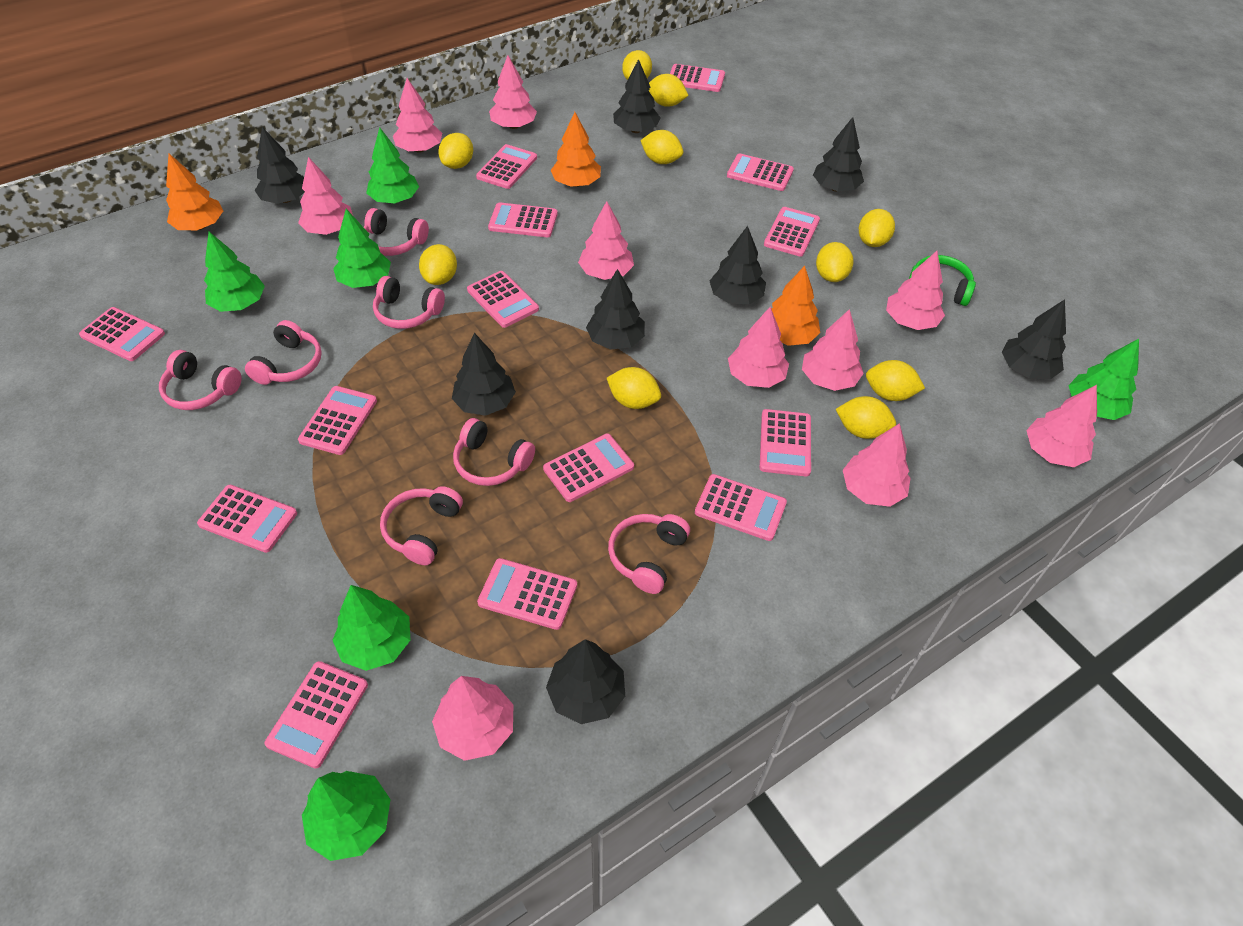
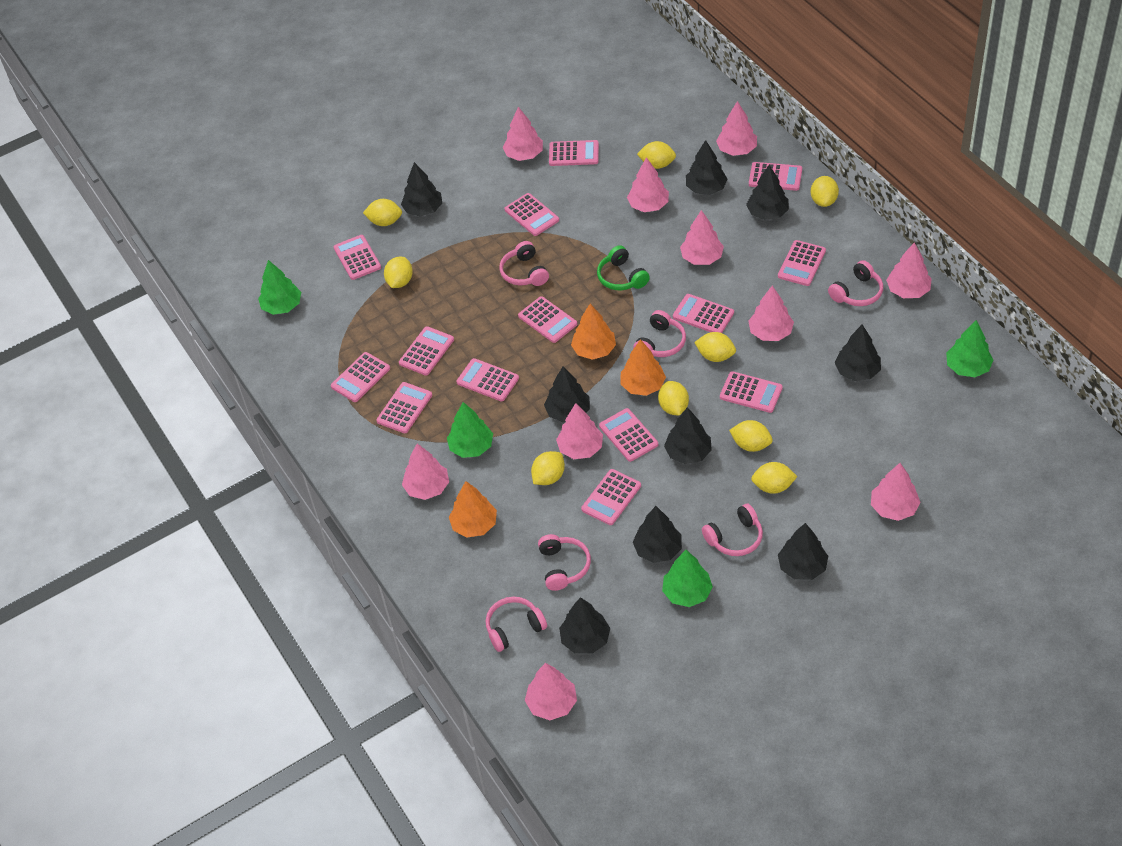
black tree: [255,127,305,204] [452,333,516,416] [546,639,625,724] [586,269,645,350] [613,59,660,133] [710,226,766,304] [813,117,864,191] [1002,299,1066,379] = 8 -> [401,162,442,217] [544,366,590,423] [559,597,610,654] [633,506,682,563] [664,407,712,464] [686,140,728,195] [746,165,789,220] [778,523,828,580] [835,325,881,381] = 9
green tree: [204,232,265,312] [302,771,390,861] [333,209,391,288] [333,585,410,671] [366,127,419,203] [1068,339,1139,420] = 6 -> [258,260,301,315] [447,402,493,458] [662,550,713,607] [946,320,994,377] = 4
pink headphones: [159,350,242,410] [245,320,322,385] [364,208,429,256] [373,276,445,329] [380,486,463,565] [453,418,535,486] [608,514,690,594] = 7 -> [486,597,547,652] [499,241,549,286] [538,534,591,591] [633,310,686,357] [702,504,763,556] [828,260,883,306] = 6
yellow lemon: [419,244,457,285] [438,133,473,169] [607,367,661,409] [622,50,652,80] [640,130,683,164] [649,74,689,107] [816,242,854,282] [836,396,896,439] [859,209,895,247] [866,360,925,401] = 10 -> [363,199,402,226] [384,257,413,288] [531,451,565,485] [637,141,676,169] [658,381,689,416] [694,332,736,362] [729,420,773,452] [751,462,798,494] [811,176,839,207] = 9

